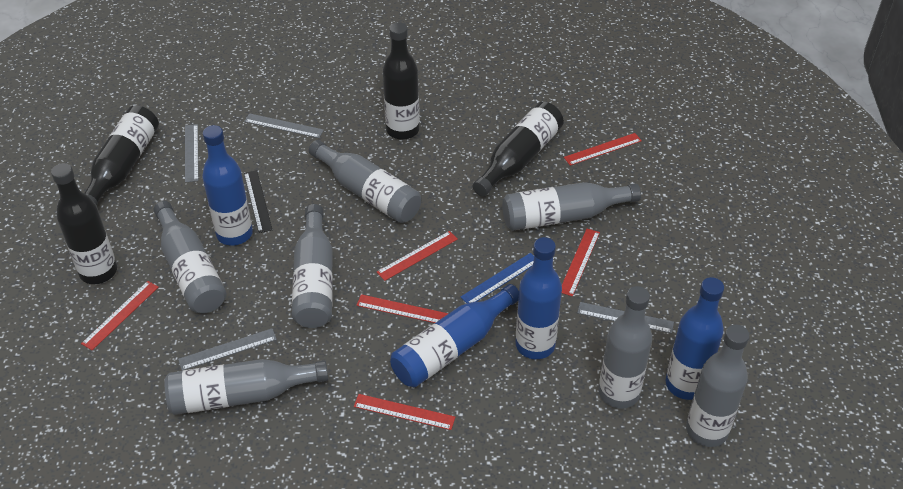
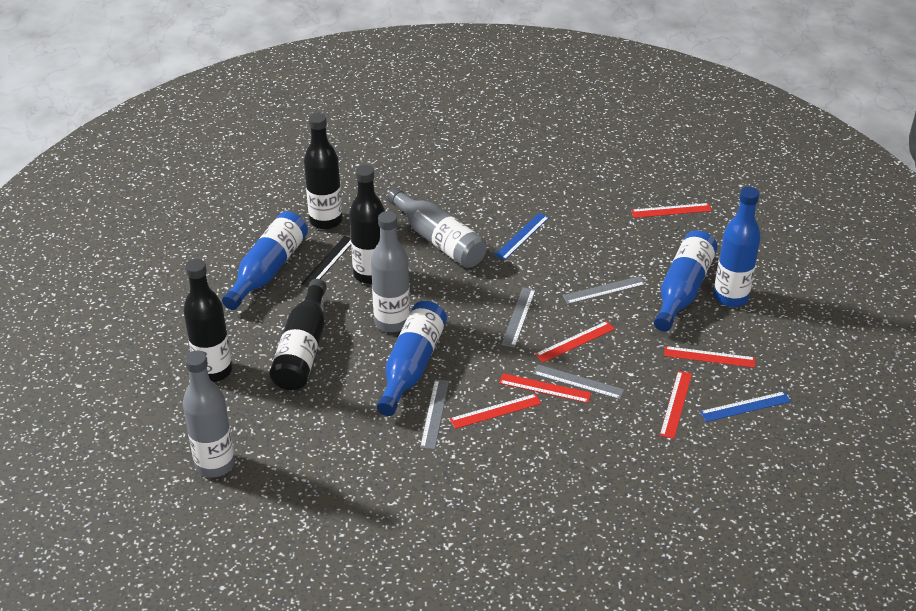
blue ruler: [461,253,534,303] = 1 -> [494,213,549,260] [700,391,791,422] = 2
grey bottle: [153,201,226,313] [164,359,329,415] [292,204,333,328] [309,140,421,223] [502,182,641,231] [599,286,652,409] [686,325,750,447] = 7 -> [183,351,235,477] [371,211,410,332] [387,188,487,268] = 3

